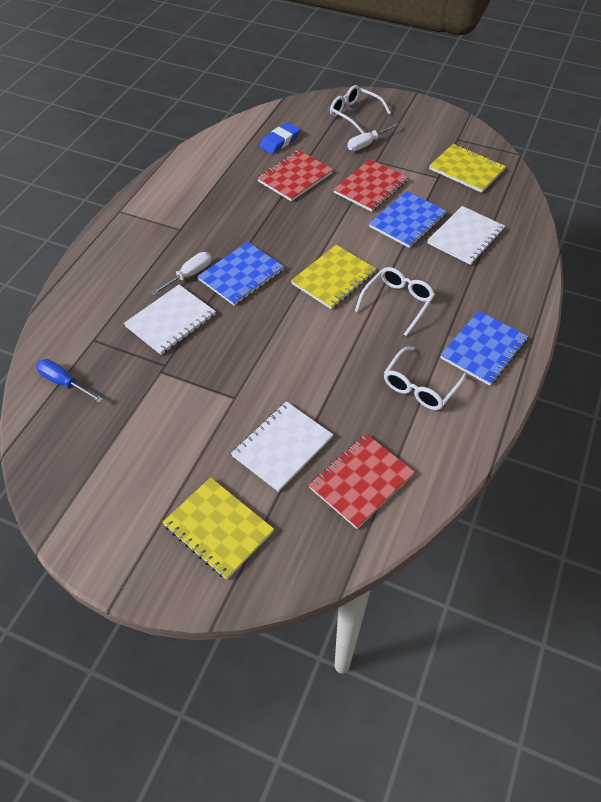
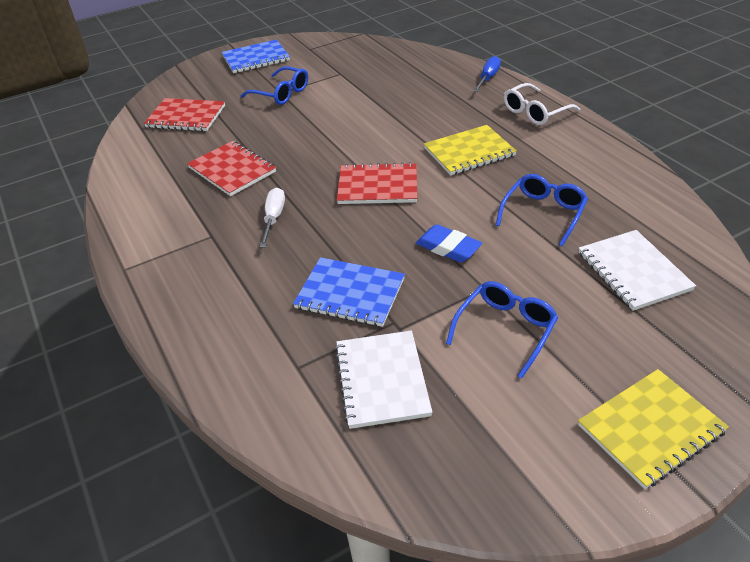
blue glasses: none = 0 -> [241,66,308,105] [446,281,558,378] [496,174,588,246] = 3
blue notebook: [197,242,284,306] [369,191,447,248] [440,311,528,386] = 3 -> [222,39,290,73] [293,257,405,327] = 2
white glasses: [330,85,391,134] [355,267,435,336] [384,347,467,410] = 3 -> [504,83,580,125] = 1
white notebook: [124,285,216,355] [231,401,333,492] [427,206,505,265] = 3 -> [335,330,432,429] [578,230,696,311] = 2
white screwdriver: [151,252,212,296] [347,123,398,151] = 2 -> [260,188,285,247] = 1
yellow notebook: [162,477,274,580] [291,245,376,309] [429,144,506,193] = 3 -> [424,125,517,175] [578,369,729,489] = 2

